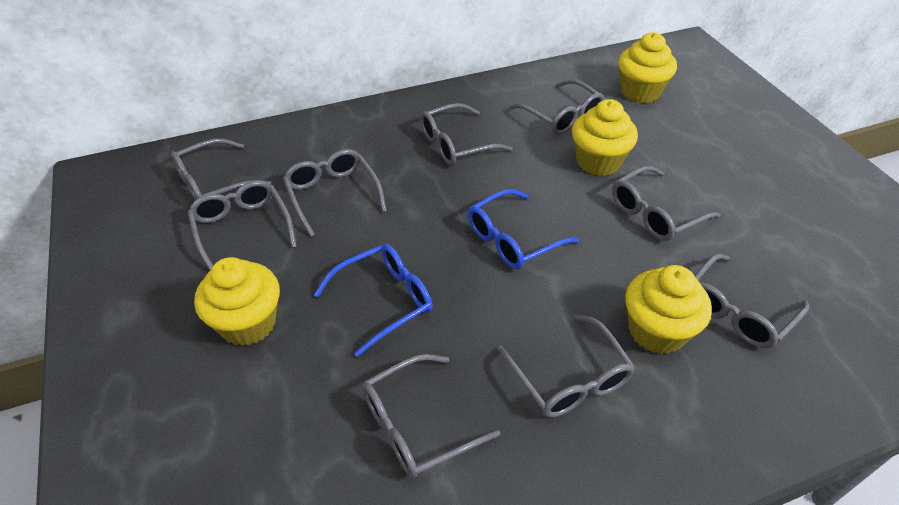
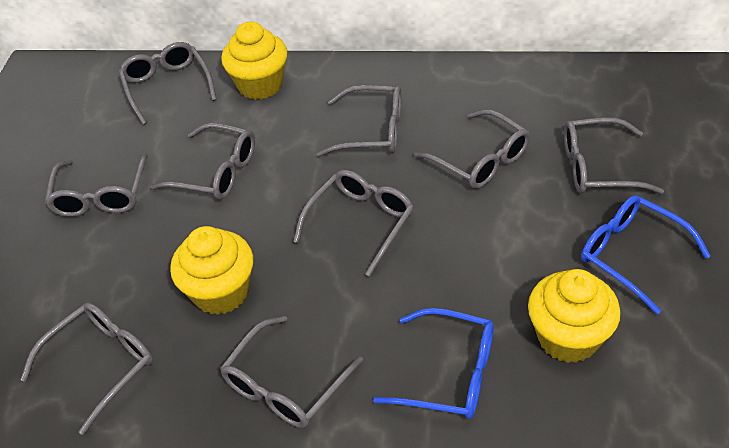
yellow cupcake: [194,257,280,346] [572,99,638,176] [618,32,677,103] [625,265,712,354] = 4 -> [170,226,253,315] [221,21,287,100] [528,269,620,363] = 3

